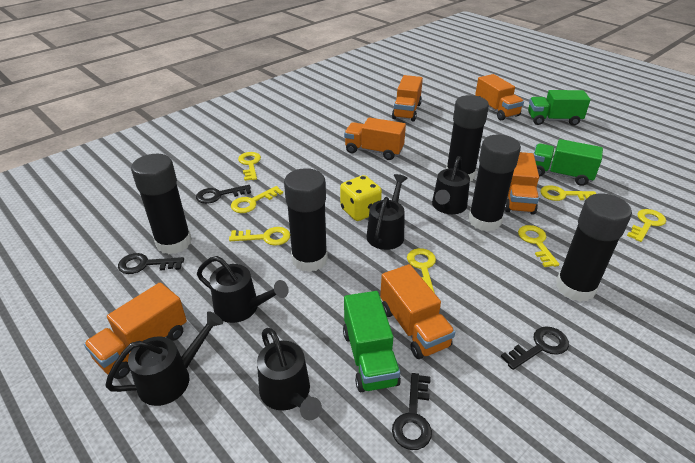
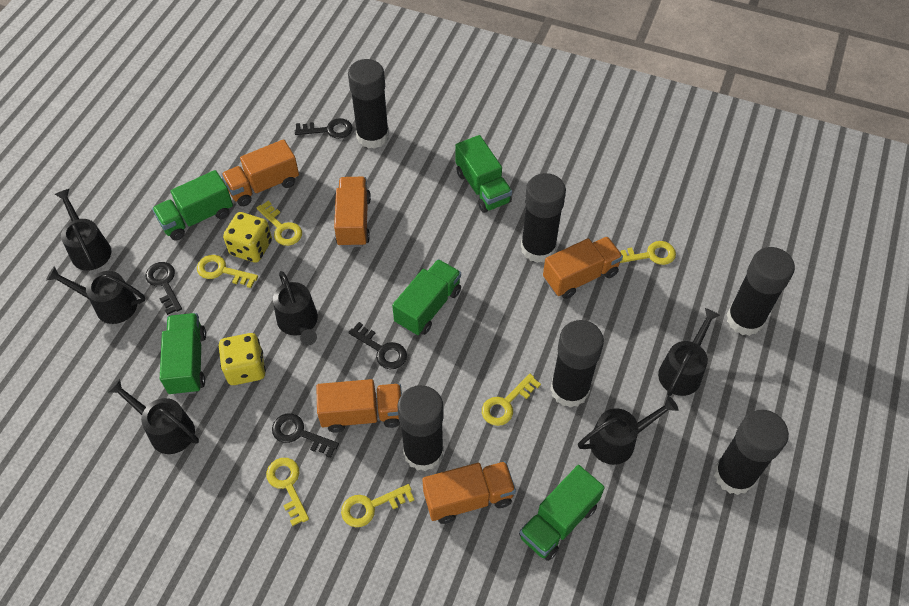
black glue stick: [131,154,192,254] [284,168,328,272] [446,95,489,181] [468,135,521,231] [556,193,632,302] = 5 -> [348,59,389,149] [397,385,444,471] [521,173,566,263] [550,320,604,408] [714,410,789,495] [727,247,795,336] = 6
black watering can: [105,311,223,406] [197,256,289,323] [257,328,322,420] [367,174,408,250] [432,156,470,214] = 5 -> [46,266,145,324] [54,189,111,271] [107,379,199,454] [273,271,318,345] [578,396,678,465] [658,308,720,396] = 6
green truck: [343,291,401,392] [528,90,591,126] [534,139,603,186] = 3 -> [152,170,233,240] [160,313,206,396] [392,259,461,335] [456,135,512,213] [519,465,605,561] = 5
orange truck: [84,282,187,379] [344,117,406,160] [380,264,455,359] [392,75,423,122] [475,74,524,120] [505,152,539,215] = 6 -> [221,139,299,206] [316,379,402,433] [334,177,371,247] [422,461,516,524] [543,237,623,299] = 5
yellow dice: [340,175,382,221] = 1 -> [219,333,266,385] [223,212,272,263] = 2
yellow key: [229,227,290,246] [231,186,283,213] [238,152,261,181] [407,248,436,293] [518,225,560,267] [540,185,596,201] [627,209,666,242] = 7 -> [197,255,258,288] [256,200,302,246] [266,458,309,526] [341,484,414,527] [482,374,541,426] [620,241,676,265] = 6

